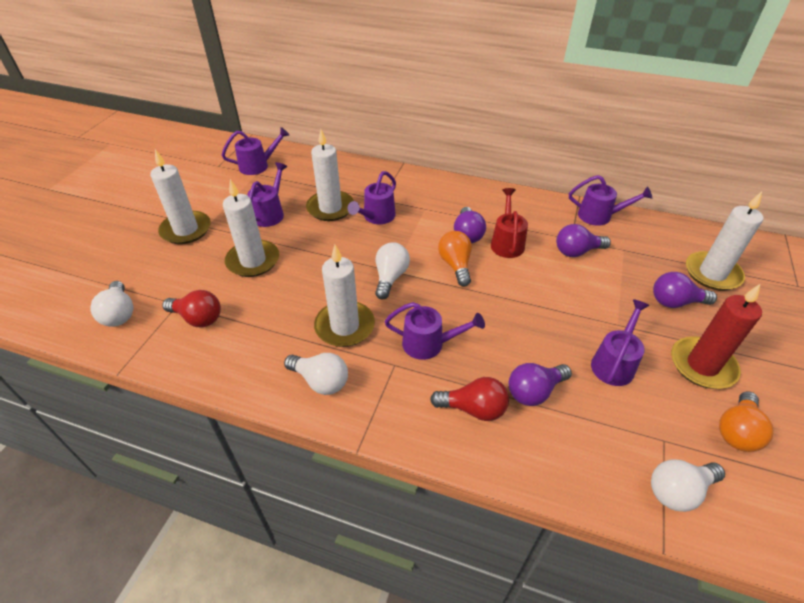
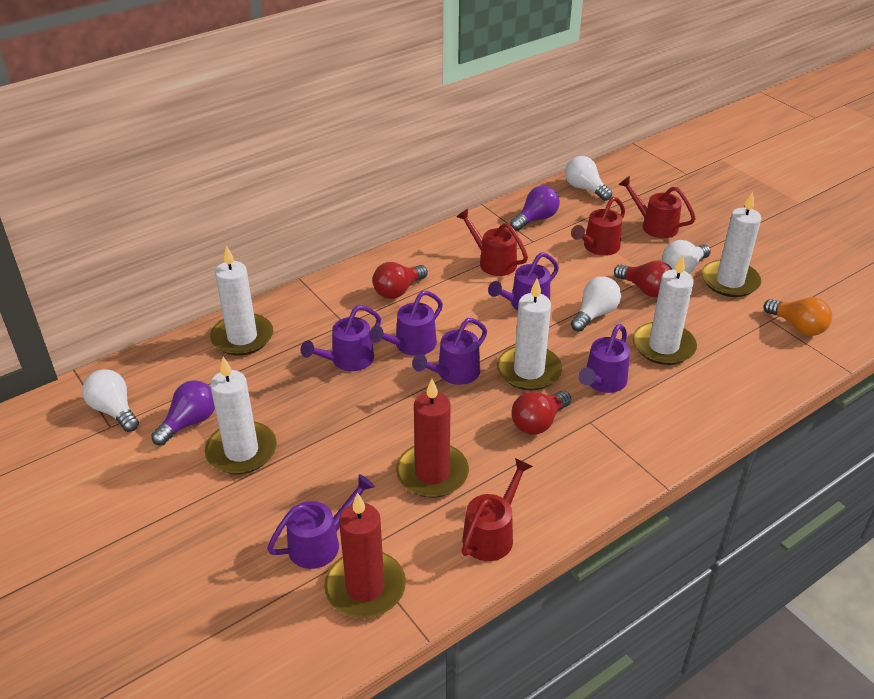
orange light bulb: [438,231,472,286] [719,391,774,452] = 2 -> [763,297,832,336] = 1
purple light bulb: [454,207,486,243] [509,363,572,406] [556,224,611,257] [653,272,717,308] = 4 -> [151,380,215,446] [510,186,560,231] = 2
red candle: [671,284,762,389] = 1 -> [324,493,406,618] [396,379,469,498] = 2
red light bulb: [162,290,221,327] [430,377,509,421] = 2 -> [372,262,428,299] [511,391,571,435] [614,261,672,298] = 3
red watering can: [491,188,528,258] = 1 -> [456,209,528,276] [462,458,533,561] [571,197,625,256] [618,176,696,238] = 4

